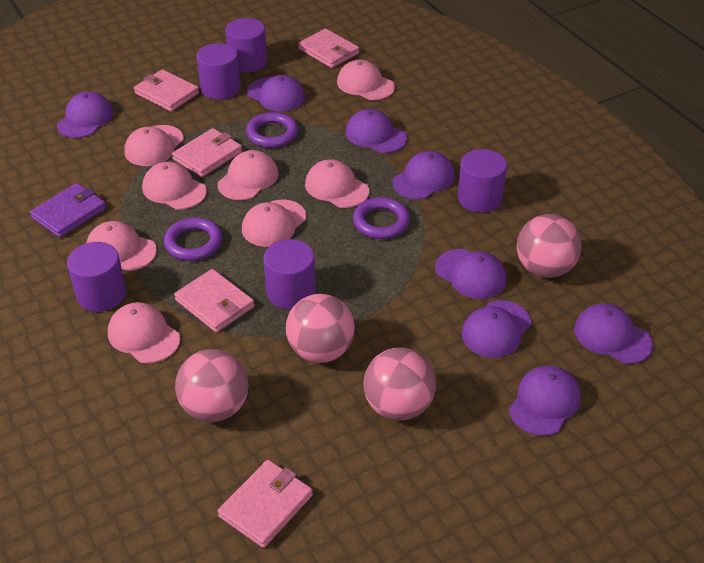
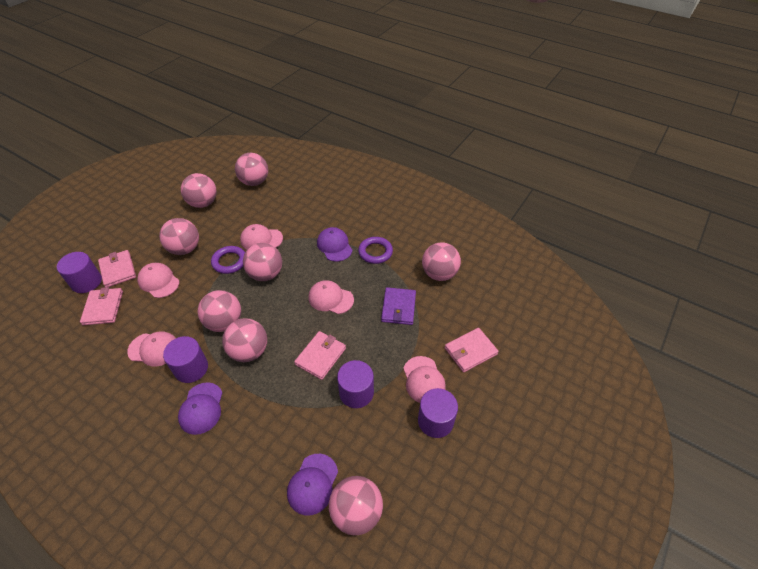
pink ball: [175,349,249,422] [286,294,355,363] [363,348,436,421] [517,214,582,278] = 4 -> [159,218,199,255] [181,173,217,208] [198,290,241,332] [222,318,267,362] [235,153,268,186] [243,243,282,281] [329,476,383,535] [422,242,461,281] = 8
pink cap: [86,221,157,271] [108,302,180,363] [125,125,184,166] [142,162,207,209] [218,150,278,200] [242,200,306,247] [305,159,369,208] [337,60,395,100] = 8 -> [127,331,176,366] [137,263,179,298] [240,224,283,250] [308,280,354,314] [403,356,446,403] = 5
pink wallet: [134,69,199,112] [172,128,242,177] [174,269,255,333] [218,460,313,548] [298,29,359,68] = 5 -> [80,287,123,325] [98,250,136,287] [294,331,346,380] [445,328,499,372] = 4
purple cap: [57,92,114,138] [247,75,305,112] [346,109,407,153] [392,151,455,199] [435,249,507,299] [462,300,531,358] [509,365,581,436] [574,303,653,364] = 8 -> [178,382,223,435] [287,454,338,516] [317,227,353,262] = 3
purple cylinder: [67,242,126,312] [197,43,240,100] [226,18,267,73] [264,239,316,309] [458,149,507,213] = 5 -> [57,252,102,293] [163,336,208,383] [337,360,374,408] [418,388,458,438] = 4
purple ring: [164,217,223,261] [246,112,298,148] [353,197,410,239] = 3 -> [211,246,245,274] [358,237,393,264] = 2

